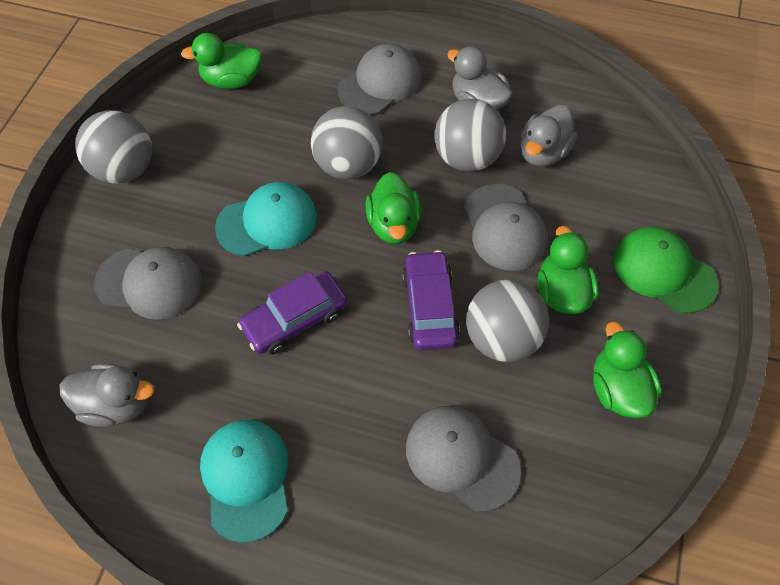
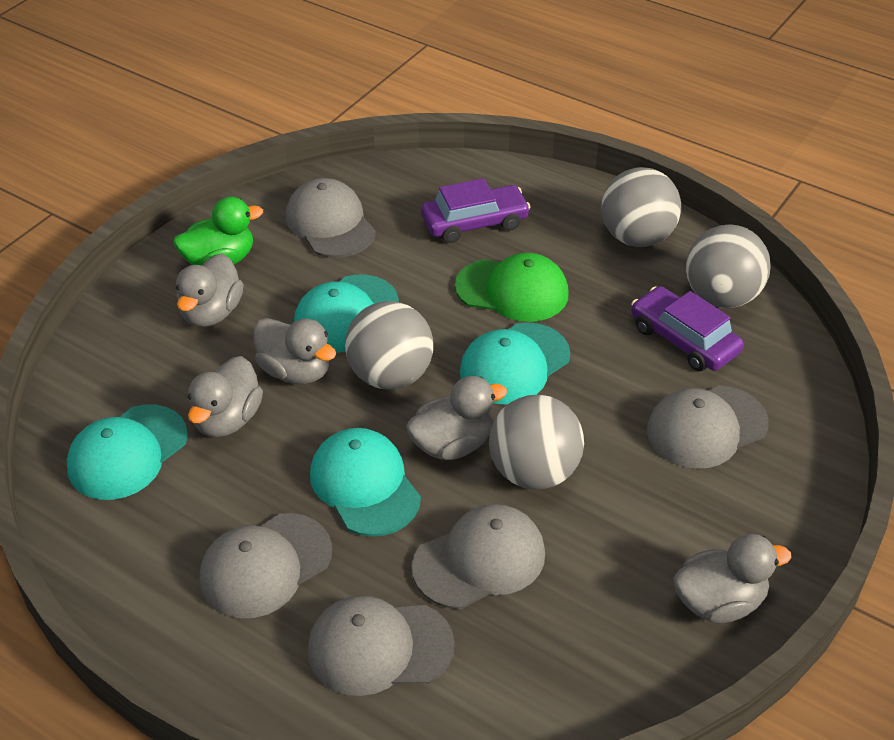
green duck: [181,33,262,89] [366,172,421,244] [538,226,599,314] [593,322,662,418] = 4 -> [173,197,263,265] = 1
grey cap: [94,247,202,320] [338,44,422,115] [406,406,521,512] [464,184,547,271] = 4 -> [199,513,332,618] [286,178,376,258] [307,596,454,696] [412,504,545,609] [647,386,769,469] = 5
grey duck: [59,364,155,427] [447,46,513,110] [520,105,577,167] = 3 -> [176,254,244,327] [188,356,263,437] [253,318,336,384] [406,376,507,460] [673,534,792,623] = 5
turquoise cap: [200,420,288,543] [215,182,317,257] = 2 -> [67,404,188,500] [294,275,399,353] [310,428,421,537] [460,322,570,405] = 4

